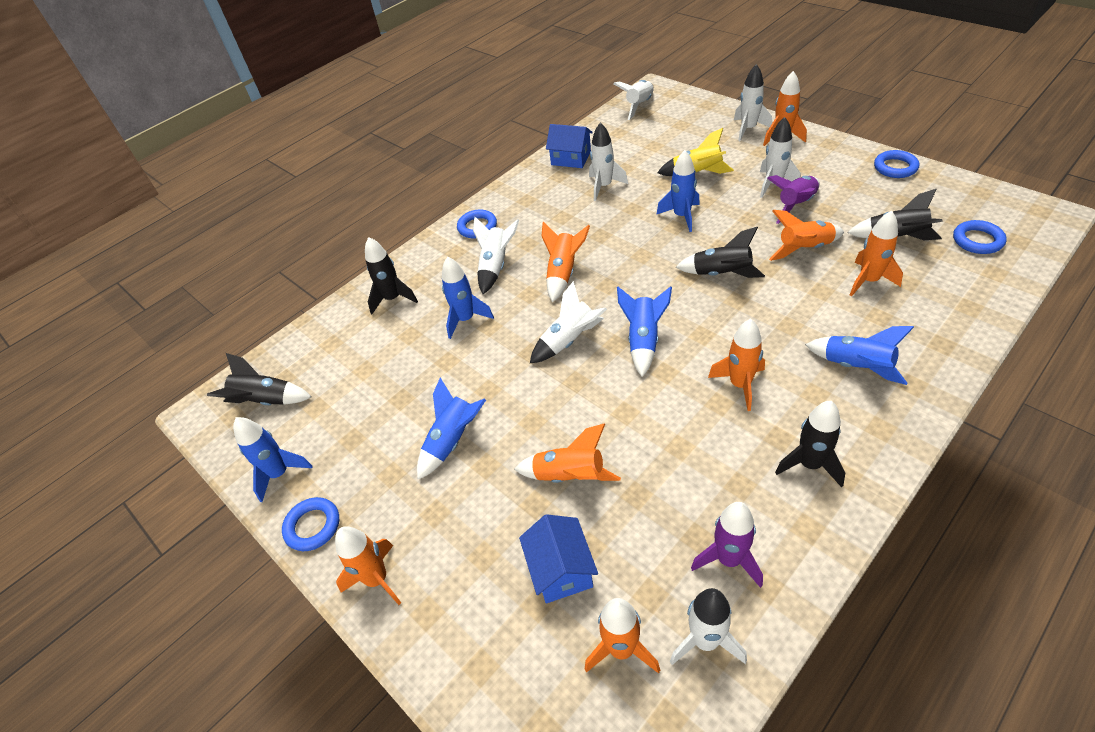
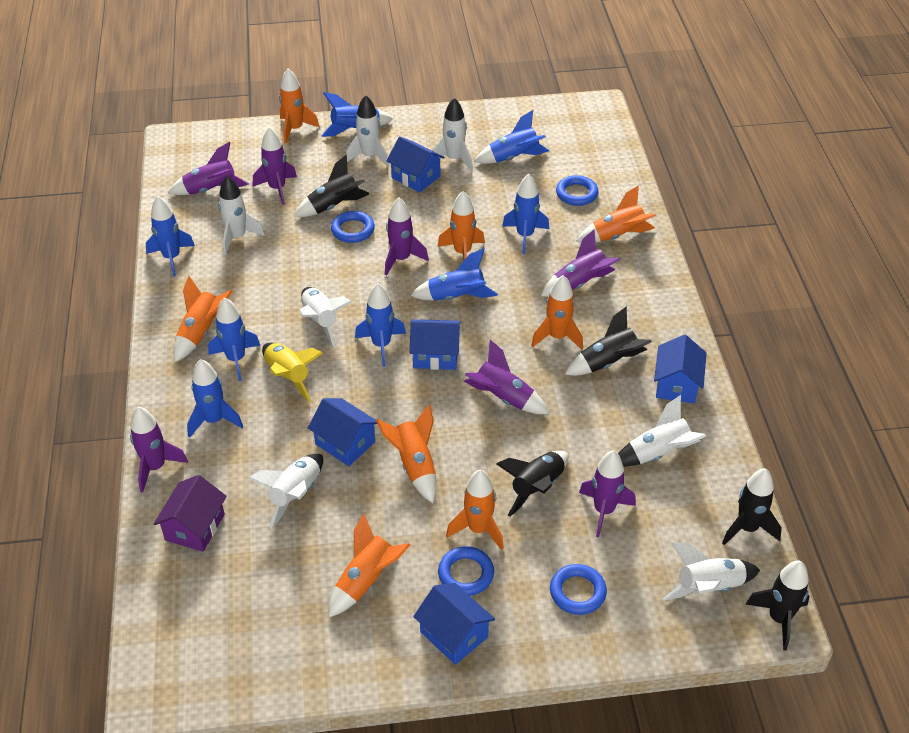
blue house: [519,514,598,604] [546,124,593,168] = 2 -> [308,398,377,466] [387,136,445,193] [410,319,461,370] [413,583,495,665] [654,335,707,404] = 5
blue rocket: [233,417,312,502] [417,378,486,480] [442,256,494,339] [617,286,672,377] [656,150,700,232] [805,326,914,385] = 6 -> [146,196,195,276] [187,359,243,438] [208,297,261,381] [321,92,393,137] [355,283,406,367] [410,248,498,301] [474,110,549,164] [502,174,549,254] = 8
purple house: none = 0 -> [154,475,227,552] = 1
purple rocket: [691,502,763,588] [767,175,820,224] = 2 -> [130,406,188,492] [168,142,249,195] [253,127,297,205] [385,197,429,276] [464,340,549,414] [541,230,621,297] [579,451,636,537] = 7

